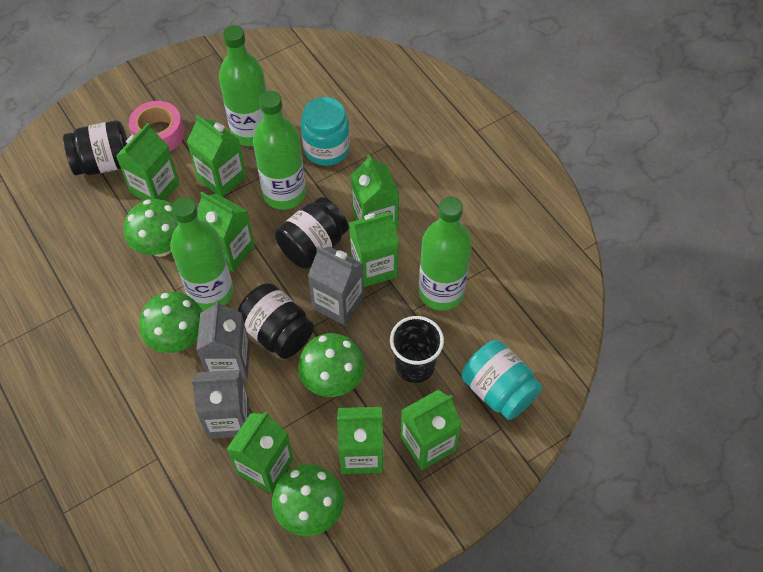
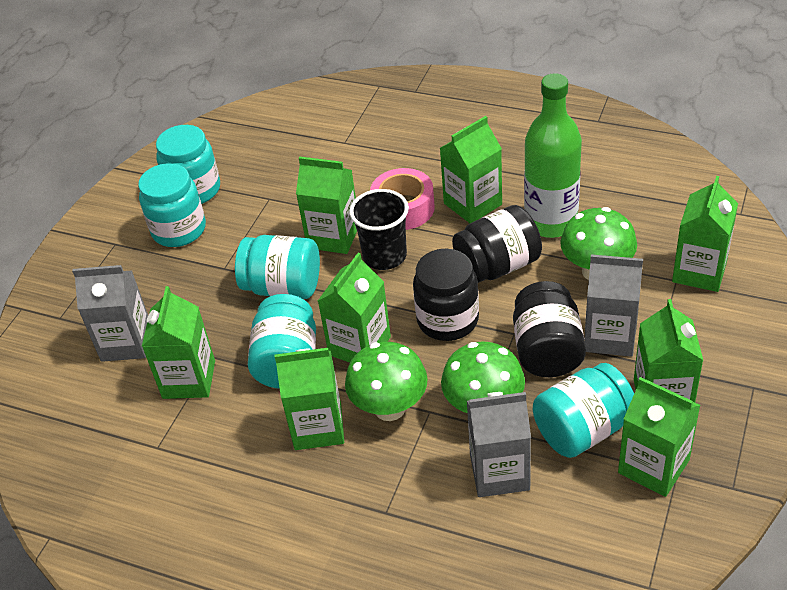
green bottle: [170,197,233,311] [219,25,267,146] [253,91,306,210] [419,197,472,310] = 4 -> [524,73,582,238] = 1
green mushroom: [124,199,178,257] [139,292,203,353] [272,464,344,536] [298,333,365,397] = 4 -> [345,342,428,421] [441,341,525,413] [560,207,637,280] = 3
turquoise jar: [301,97,350,166] [462,340,542,420] = 2 -> [138,163,206,247] [156,125,220,204] [235,235,320,299] [248,294,316,389] [533,363,634,458] = 5

